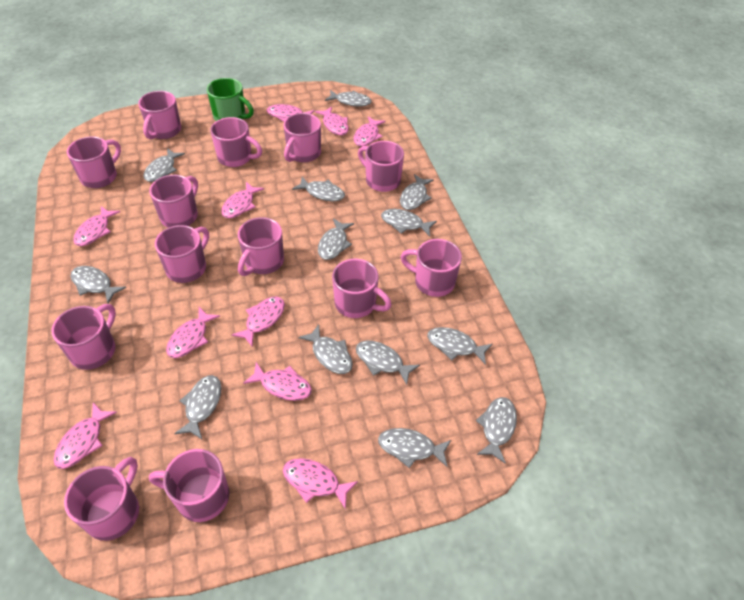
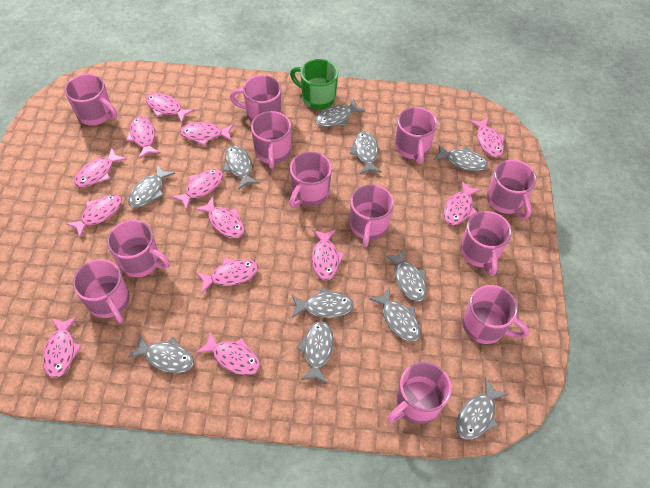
grey fish: [70,266,126,303] [143,148,185,182] [174,375,221,439] [292,177,345,201] [298,324,353,374] [318,218,354,260] [325,90,372,107] [356,340,420,385] [378,428,451,468] [381,209,437,236] [400,174,434,210] [427,327,492,365] [476,397,517,464] = 13 -> [128,164,175,208] [128,335,194,373] [223,145,260,190] [292,287,354,318] [297,321,334,383] [315,99,365,127] [349,131,382,174] [370,287,421,342] [384,249,427,302] [433,144,488,171] [456,378,508,440] = 11
pink fish: [54,402,117,469] [73,206,120,246] [166,307,220,358] [221,182,264,218] [232,296,285,346] [243,362,312,401] [267,104,315,122] [283,458,358,509] [315,106,349,135] [353,117,386,147] = 10 -> [43,317,82,378] [66,194,122,237] [74,148,127,187] [126,117,160,158] [146,93,195,123] [171,169,223,210] [180,122,234,146] [195,196,245,238] [196,258,258,293] [196,331,260,375] [312,229,345,280] [443,181,482,225] [469,117,504,157] = 13
pink mug: [51,304,116,370] [64,457,139,541] [67,136,121,188] [138,91,181,139] [149,175,198,228] [149,449,229,522] [155,225,209,283] [210,117,262,167] [238,217,284,276] [283,113,321,163] [332,259,392,318] [358,141,404,192] [400,239,462,297] = 13 -> [65,74,117,125] [72,259,130,323] [107,220,170,277] [230,75,282,122] [251,111,291,169] [289,152,332,208] [350,184,394,247] [387,362,452,424] [395,107,437,164] [460,211,512,276] [463,285,529,344] [487,160,537,219] = 12

